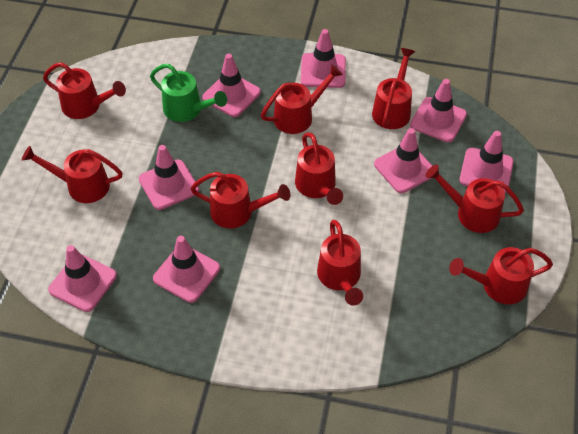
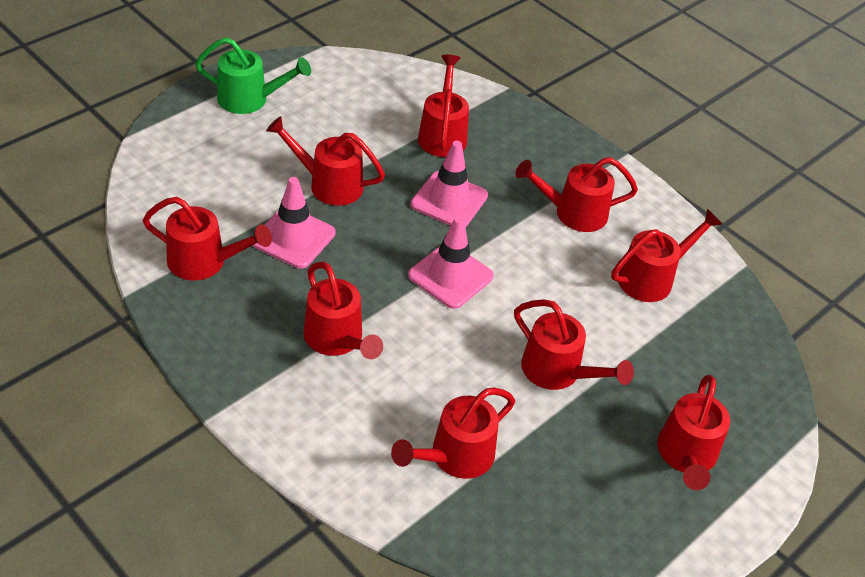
pink traffic cone: [48,245,117,312] [139,145,199,210] [153,236,220,303] [202,54,261,117] [301,29,346,88] [374,128,432,193] [410,79,467,142] [459,131,514,193] = 8 -> [253,177,335,269] [408,216,494,309] [411,141,488,227] = 3

